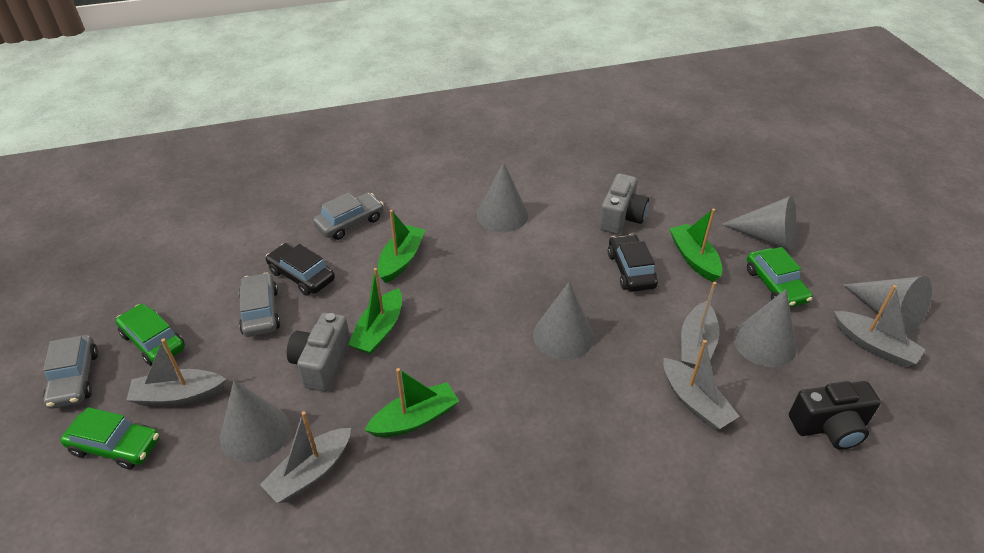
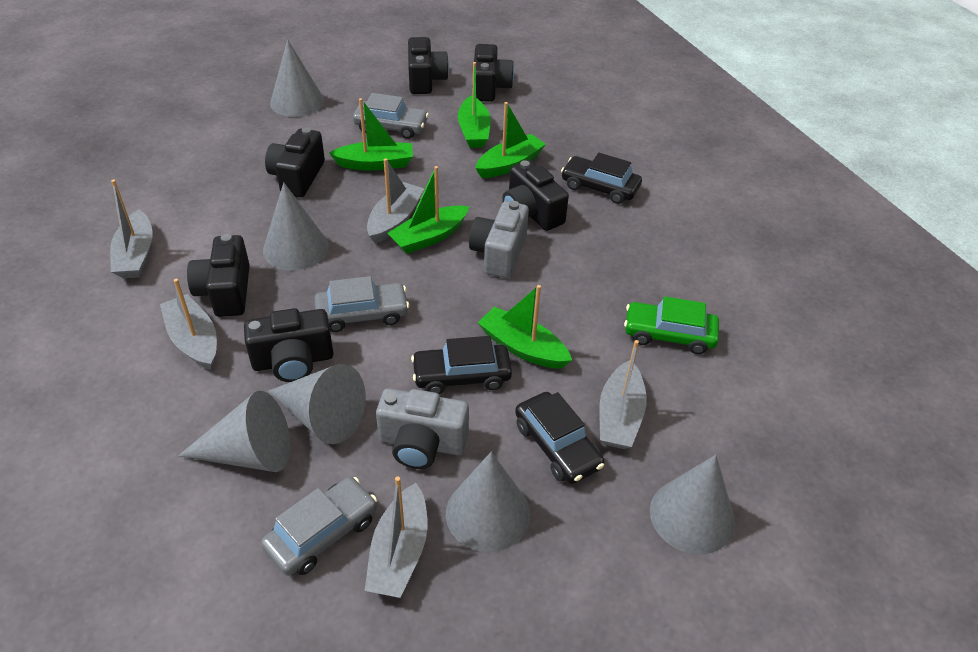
black camera: [789,381,881,450] = 1 -> [187,234,250,317] [244,308,334,382] [265,127,325,197] [408,37,449,94] [472,44,514,102] [502,160,569,231] = 6
black car: [266,243,335,296] [608,234,658,292] = 2 -> [411,336,512,394] [515,392,604,484] [561,153,642,204] = 3
green boat: [348,268,402,355] [365,368,459,437] [378,210,425,283] [669,209,723,282] = 4 -> [329,98,413,171] [387,166,469,254] [458,62,491,148] [475,102,546,178] [478,285,572,369] = 5
green car: [60,407,159,470] [115,304,185,366] [747,247,813,308] = 3 -> [624,296,719,354] = 1

